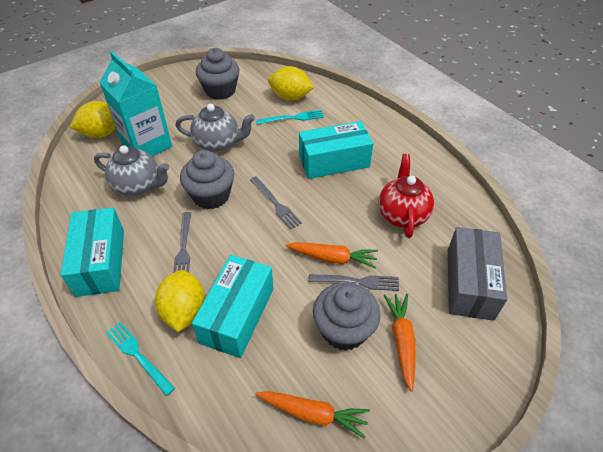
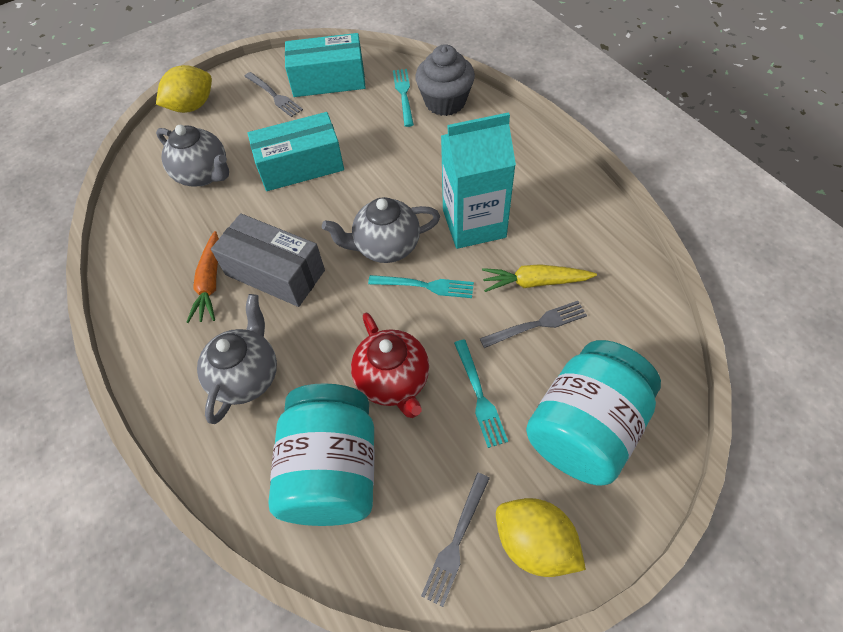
grey cupcake: [180,150,234,209] [196,48,240,100] [313,282,381,351] = 3 -> [415,44,475,116] = 1
grey teapot: [94,145,169,196] [176,104,255,153] = 2 -> [156,125,229,186] [197,294,277,424] [322,197,440,263] = 3
orange carrot: [255,391,370,439] [286,242,378,269] [383,294,416,391] = 3 -> [187,231,219,323] = 1
turquoise box: [61,208,124,297] [192,255,273,358] [299,121,373,179] = 3 -> [248,112,344,191] [285,33,366,97] = 2
turquoise fork: [106,322,175,396] [256,110,324,125] = 2 -> [368,275,474,298] [393,69,414,127] [454,339,508,448] = 3
turquoise jar: none = 0 -> [268,383,375,526] [526,340,661,485] = 2
yellow carrot: none = 0 -> [482,264,597,292] = 1
yellow lemon: [70,101,116,138] [155,270,205,332] [268,66,314,101] = 3 -> [156,65,212,113] [496,498,586,577] = 2

